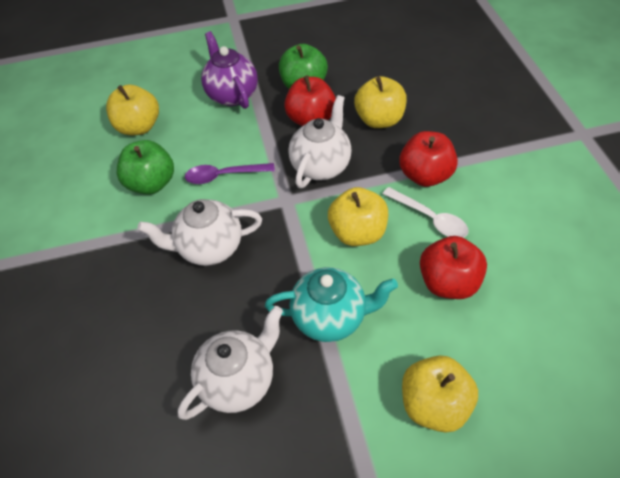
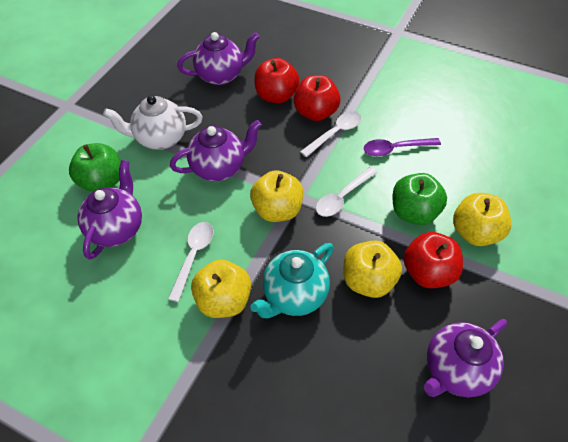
purple teapot: [201,31,258,109] = 1 -> [77,160,142,259] [170,120,262,181] [177,32,260,85] [424,319,507,397] = 4
white spoon: [383,187,469,238] = 1 -> [168,222,213,302] [300,111,361,157] [316,167,377,217] = 3
white teapot: [137,199,262,266] [178,306,283,420] [289,95,351,188] = 3 -> [103,95,203,150] = 1

